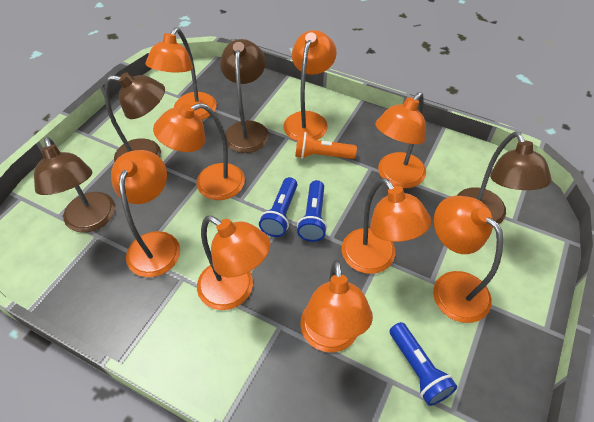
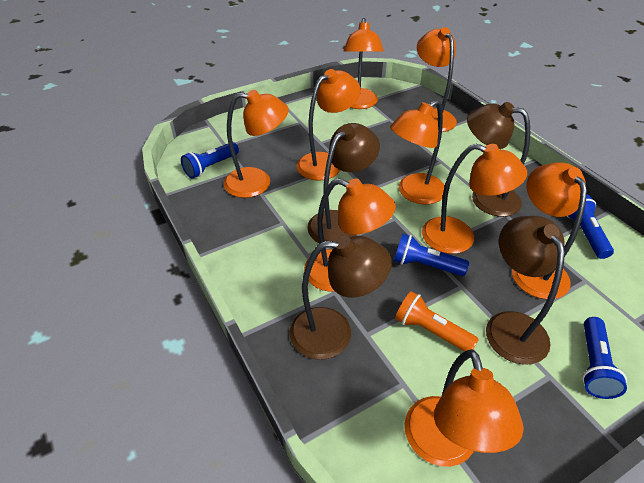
blue flashlight: [259,177,297,237] [297,180,327,242] [390,322,457,406] = 3 -> [181,142,239,178] [394,234,469,276] [567,195,614,259] [582,317,627,399] = 4

